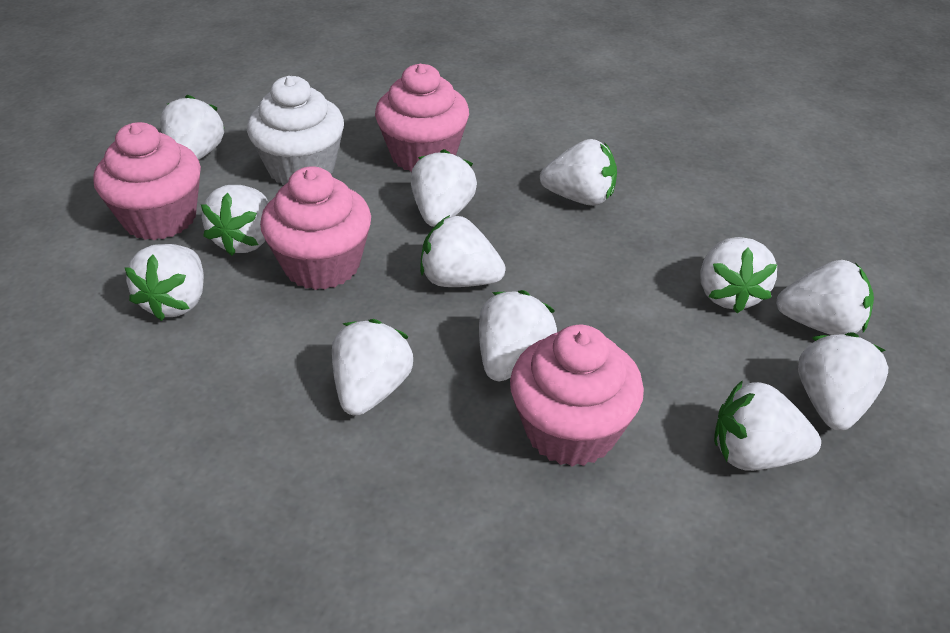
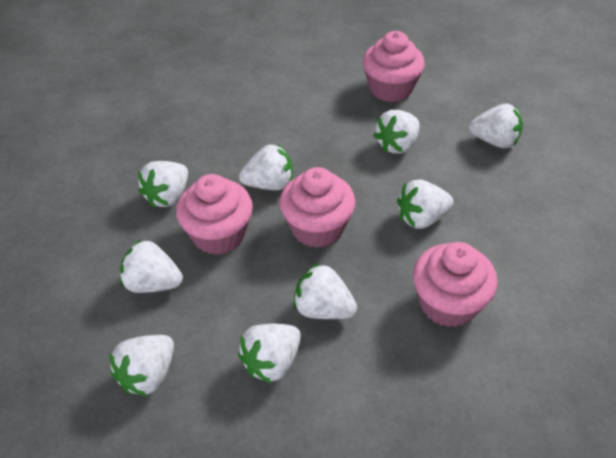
white cupcake: [247,76,344,185] = 1 -> none = 0
white strawberry: [124,244,204,321] [160,95,224,160] [201,185,269,256] [332,319,413,416] [411,149,477,227] [420,215,506,287] [479,290,557,381] [540,139,617,206] [700,237,777,313] [714,380,821,471] [776,260,874,335] [798,332,888,431] = 12 -> [109,335,174,397] [120,239,183,293] [138,161,188,207] [238,324,301,384] [239,144,293,190] [293,263,357,319] [373,110,420,154] [397,180,453,229] [469,104,523,148] = 9

